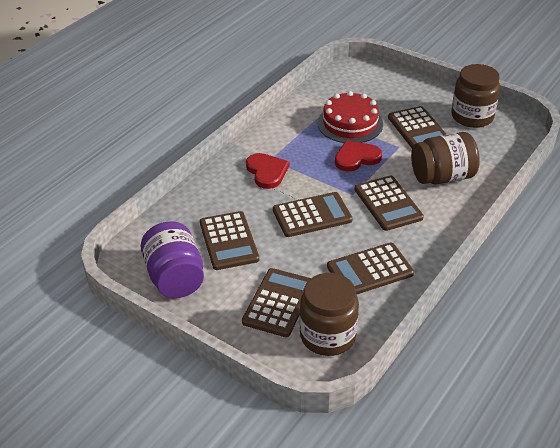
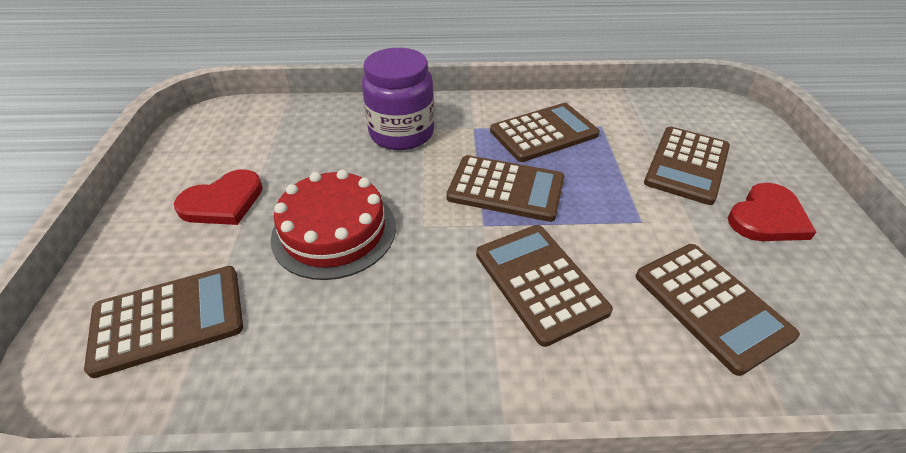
brown jar: [300,273,359,356] [411,132,480,184] [452,64,500,128] = 3 -> none = 0

